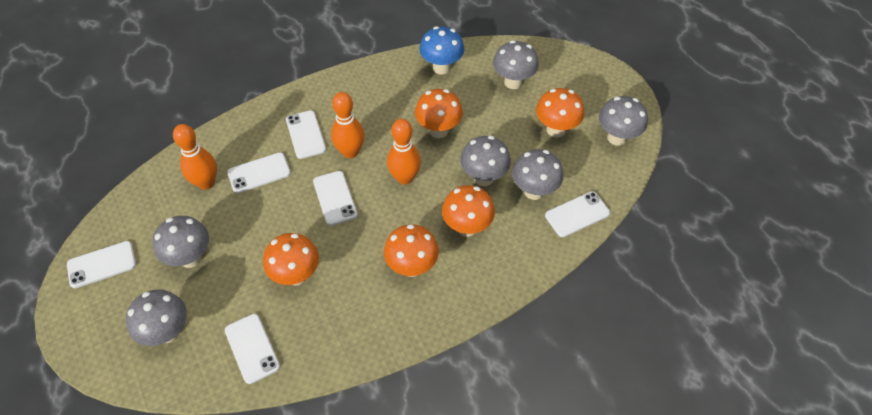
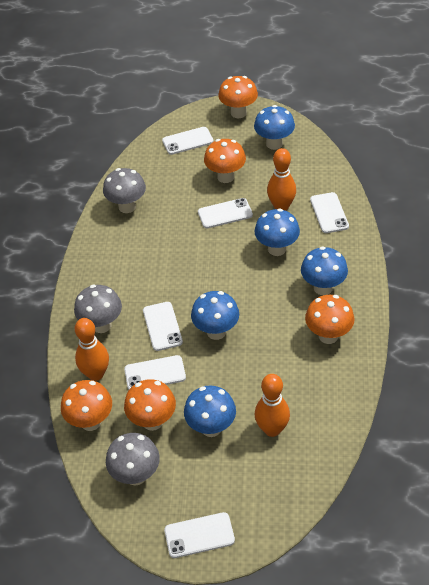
blue mushroom: [419,26,464,75] = 1 -> [184,385,236,437] [191,291,239,340] [254,105,295,150] [255,209,300,256] [301,247,348,295] = 5
grey mushroom: [126,289,187,346] [152,216,209,268] [460,136,511,186] [493,40,539,89] [512,149,563,200] [599,96,648,146] = 6 -> [74,285,122,333] [103,168,146,213] [106,433,160,485] = 3

